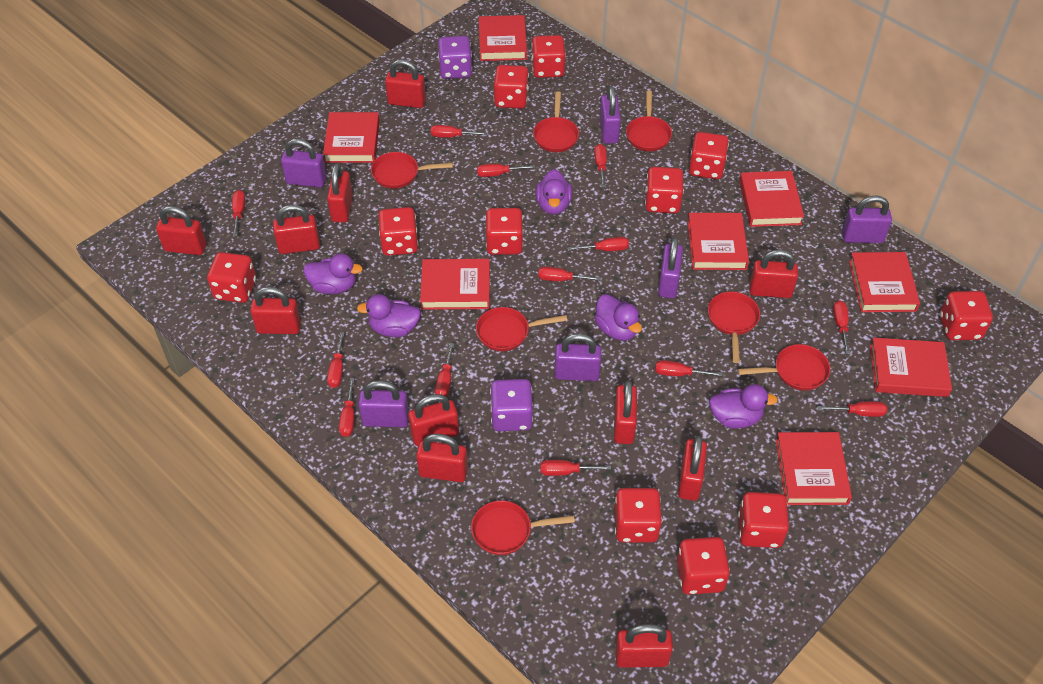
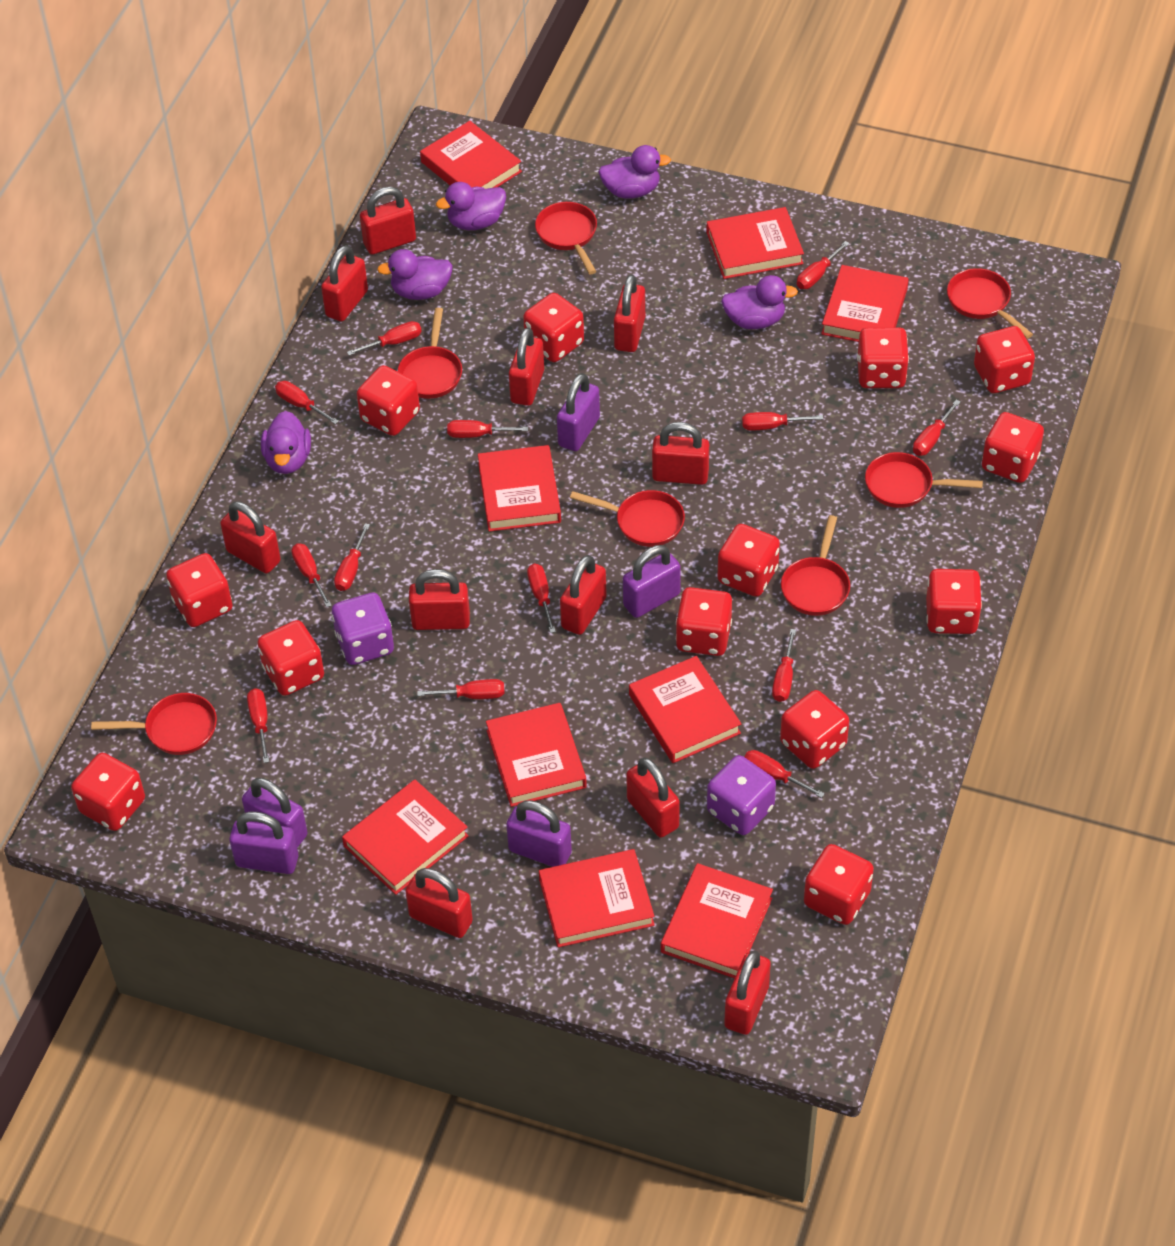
purple padlock: [281,138,326,188] [358,380,409,427] [554,333,601,381] [599,86,621,144] [658,237,683,298] [842,195,892,243] = 6 -> [229,812,298,874] [242,778,308,848] [506,800,572,867] [557,373,600,451] [623,545,681,618] = 5
red book: [323,112,380,163] [420,259,490,310] [479,15,527,61] [687,213,749,270] [739,171,804,227] [776,432,852,505] [849,252,920,312] [870,338,952,397] = 8 -> [342,780,468,895] [420,121,522,189] [478,445,561,532] [486,703,587,807] [539,849,655,947] [629,656,741,763] [661,863,773,978] [706,207,804,279] [821,265,909,342] = 9
red dice: [207,252,256,303] [378,207,418,256] [485,208,523,255] [494,65,529,109] [531,35,566,78] [614,488,662,542] [645,167,684,213] [677,537,730,595] [689,132,729,179] [738,492,789,548] [940,291,993,340] = 11 -> [71,753,145,831] [166,553,233,627] [257,620,324,696] [357,365,420,436] [523,293,584,362] [676,587,732,656] [718,524,780,597] [780,690,849,769] [804,844,874,925] [857,327,909,388] [926,569,982,634] [974,326,1035,393] [982,412,1044,483] = 13

